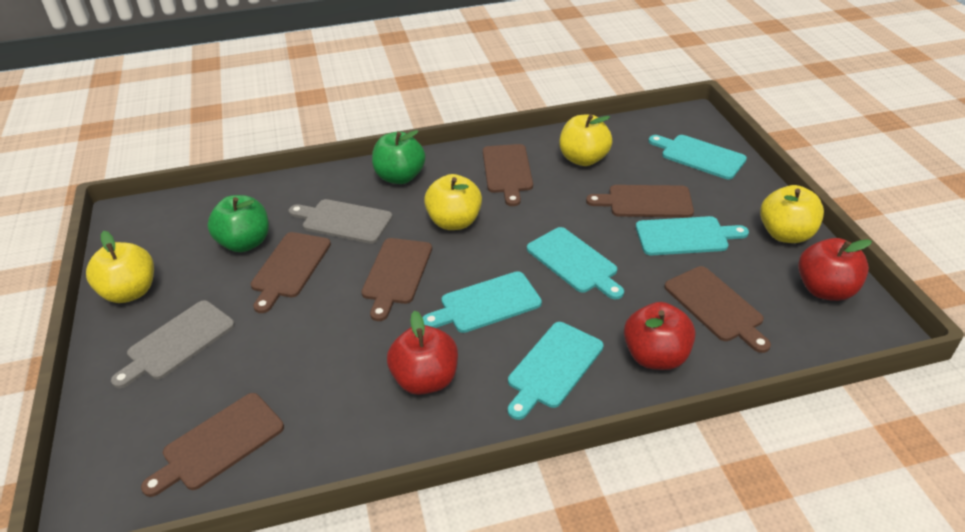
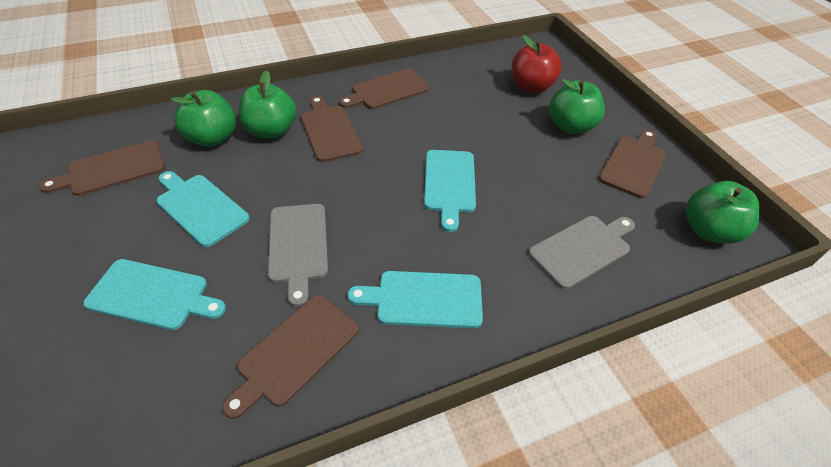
brown cutting board: [141,393,284,497] [251,232,331,313] [361,238,432,321] [483,144,533,206] [586,185,694,217] [664,266,771,353] = 6 -> [39,140,165,196] [222,295,359,419] [300,96,363,162] [339,68,429,109] [599,130,666,198] = 5
green apple: [207,195,269,252] [372,130,426,184] = 2 -> [170,90,236,147] [239,70,296,139] [549,79,605,134] [686,181,760,244] = 4
red apple: [387,311,458,395] [624,302,695,370] [798,238,872,301] = 3 -> [512,35,562,94] = 1
turquoise cutting board: [422,271,542,333] [508,322,604,420] [527,227,624,299] [636,216,749,255] [648,135,747,179] = 5 -> [83,259,226,330] [156,171,250,247] [347,271,483,328] [424,150,476,232] = 4
yellow apple: [86,231,154,303] [424,174,482,230] [560,114,612,166] [760,185,824,243] = 4 -> none = 0

